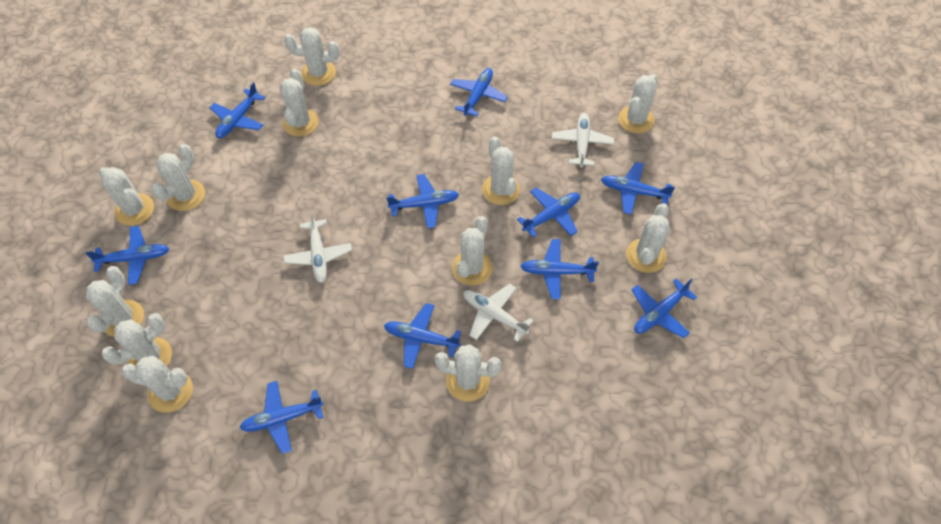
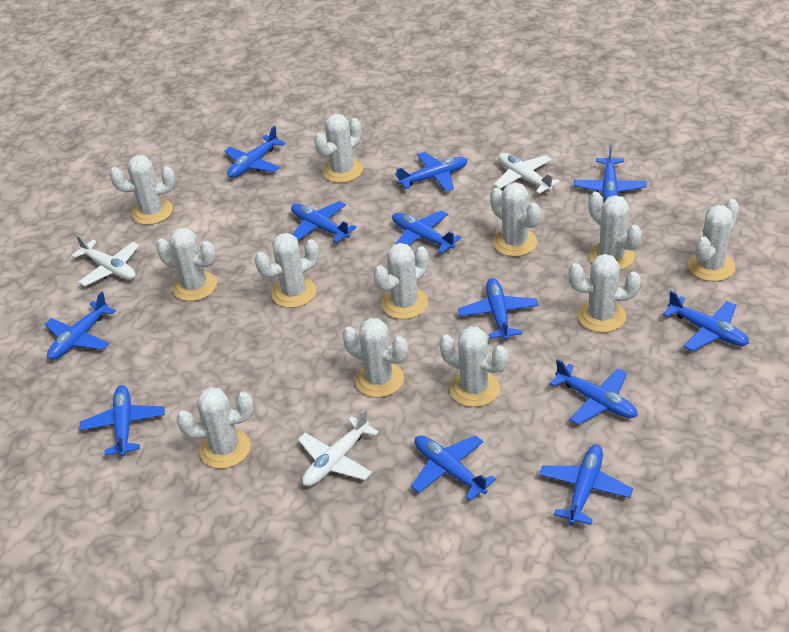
blue plane: [85,226,169,285] [210,82,266,138] [240,381,324,454] [384,303,461,369] [386,174,459,229] [450,68,508,116] [517,187,580,237] [520,239,599,300] [601,162,675,215] [631,278,697,338] = 10 -> [45,292,116,360] [80,385,165,457] [225,126,285,178] [291,201,357,243] [392,211,461,253] [395,152,468,192] [411,435,496,501] [458,278,538,340] [539,445,633,525] [549,359,638,425] [574,145,647,202] [663,291,749,351] = 12

